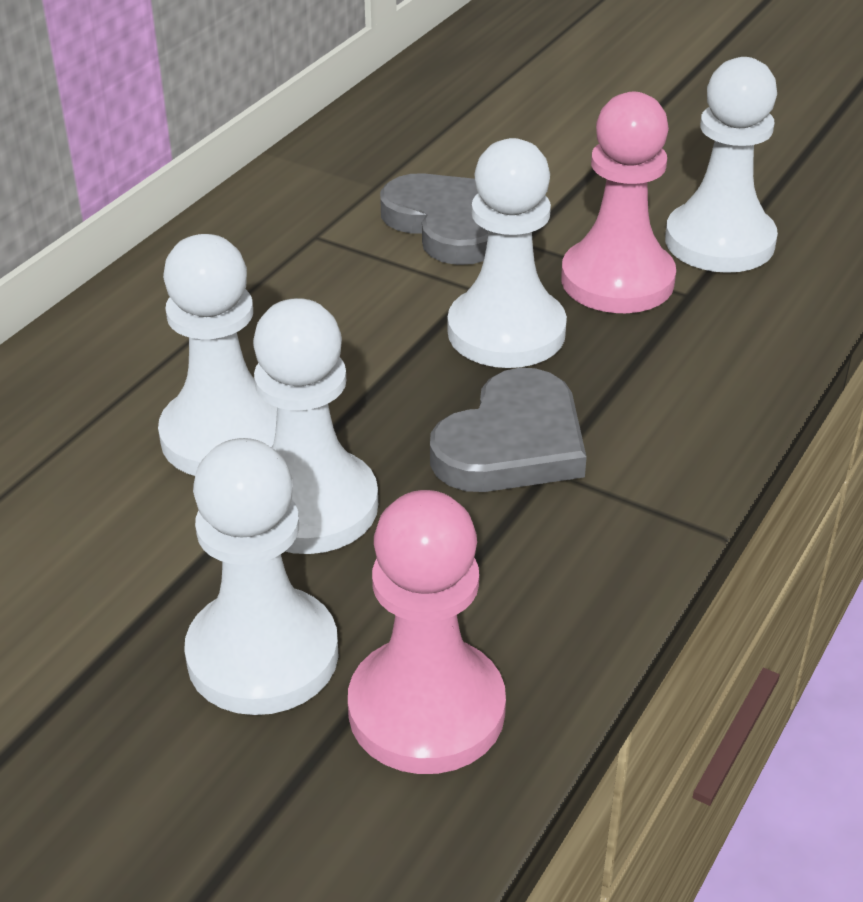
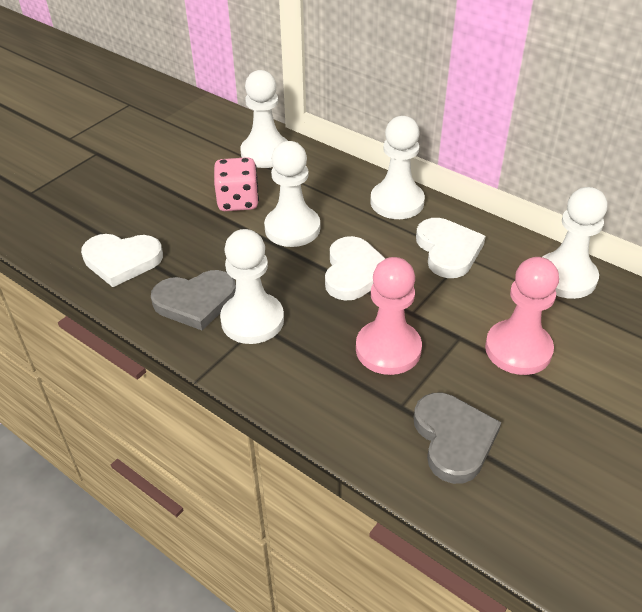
pink dice: none = 0 -> [214,157,259,211] = 1
white heart: none = 0 -> [81,234,163,287] [325,236,386,301] [416,218,486,278] = 3

